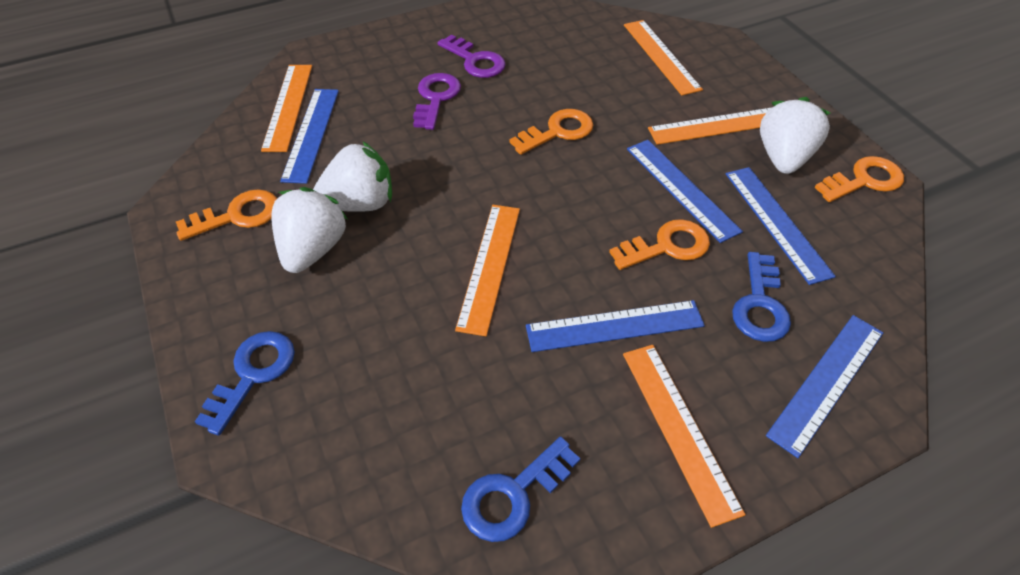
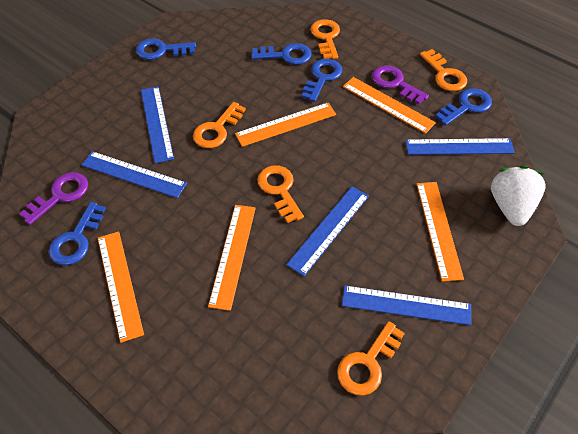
blue key: [195,331,295,436] [461,437,580,542] [732,252,791,342] = 3 -> [48,202,106,265] [136,38,196,60] [251,43,312,65] [302,59,342,102] [435,88,492,126] = 5
orange key: [176,189,277,241] [510,109,593,155] [609,219,710,270] [814,156,904,202] = 4 -> [193,102,246,148] [257,165,304,223] [310,19,340,59] [337,321,405,396] [420,49,467,91] = 5
white strawberry: [271,187,348,273] [313,141,392,212] [760,97,830,174] = 3 -> [491,166,545,226] = 1

